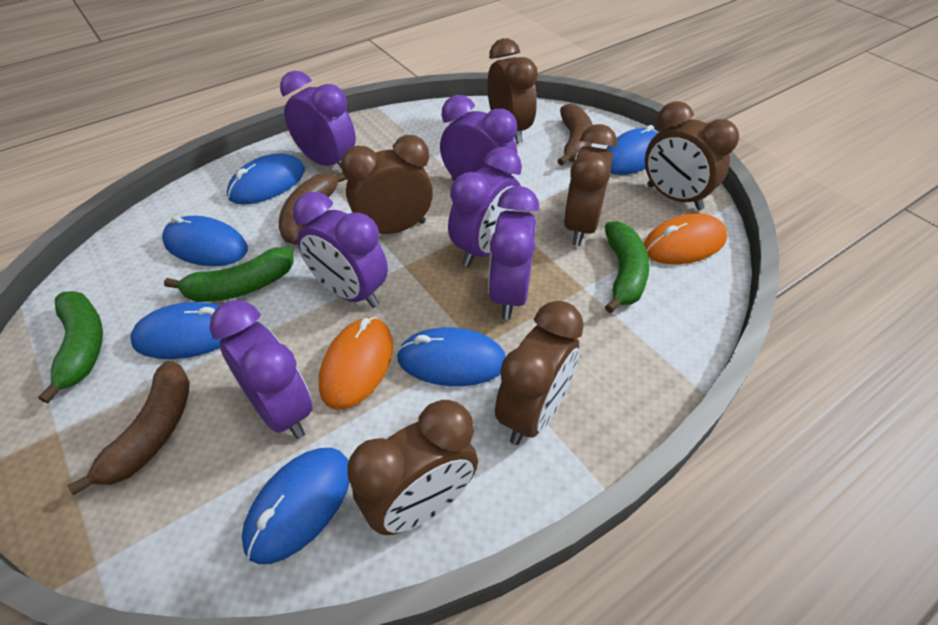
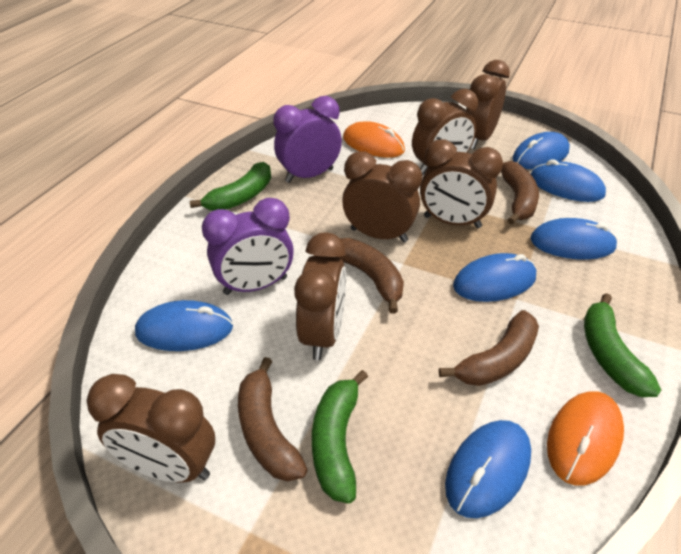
brown banana: [67,361,190,495] [279,173,347,245] [557,103,593,166] = 3 -> [238,357,308,481] [338,238,404,314] [439,310,539,386] [501,161,539,225] = 4
purple clock: [210,300,313,439] [280,71,356,169] [293,192,388,308] [440,95,518,181] [448,147,522,267] [488,186,540,320] = 6 -> [202,198,294,295] [273,96,342,183] = 2

